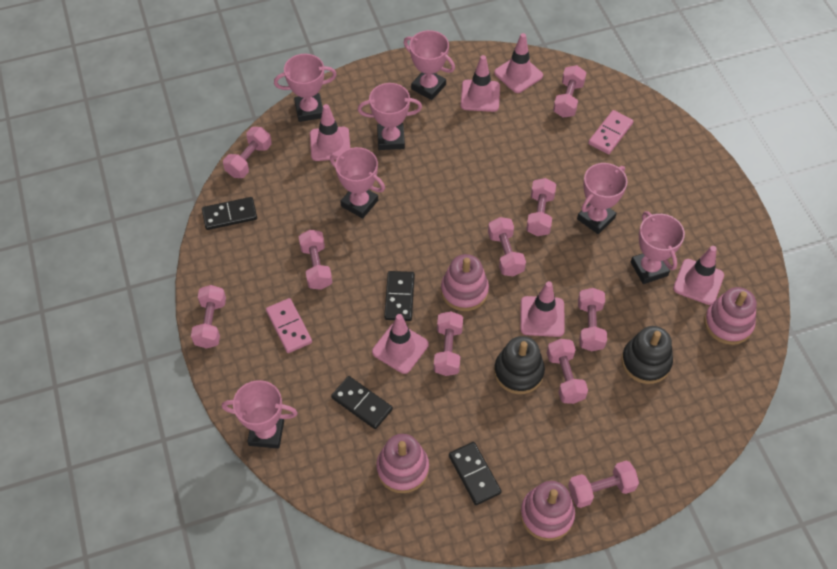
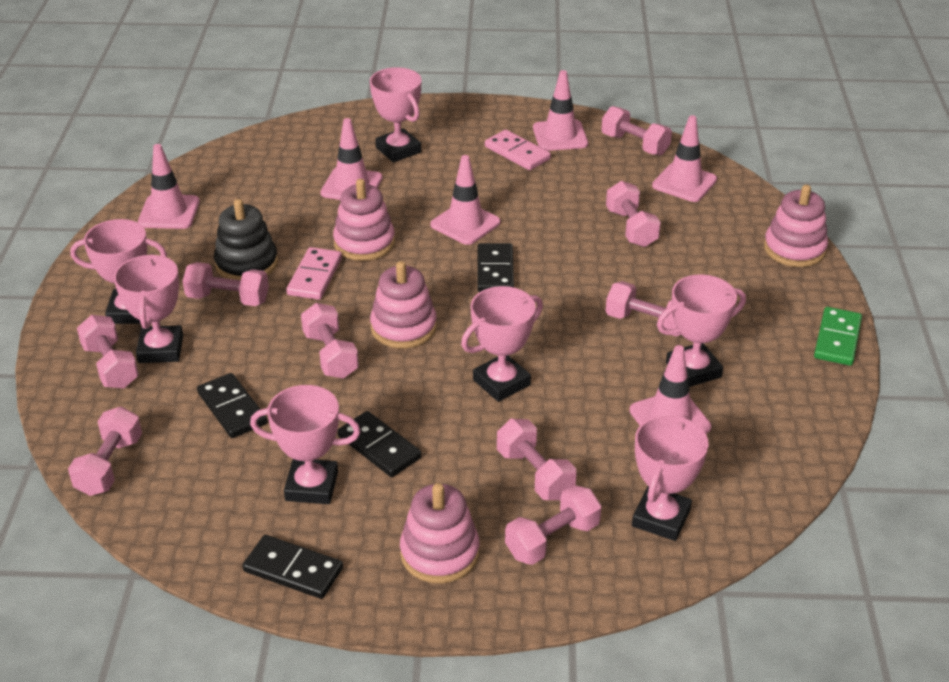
black stacking toy: [494,336,545,394] [621,326,673,384] = 2 -> [214,199,278,280] = 1
green domino: none = 0 -> [814,307,862,366] = 1
pink dumbbell: [191,285,226,349] [223,127,272,178] [299,230,332,290] [434,311,463,376] [488,217,526,276] [526,178,556,236] [547,339,588,404] [553,65,587,118] [568,461,639,508] [578,288,607,351] = 10 -> [68,407,142,496] [77,315,139,388] [183,262,269,306] [301,303,359,379] [497,419,576,500] [505,485,602,565] [601,106,672,156] [606,181,661,247] [606,281,681,336] = 9

